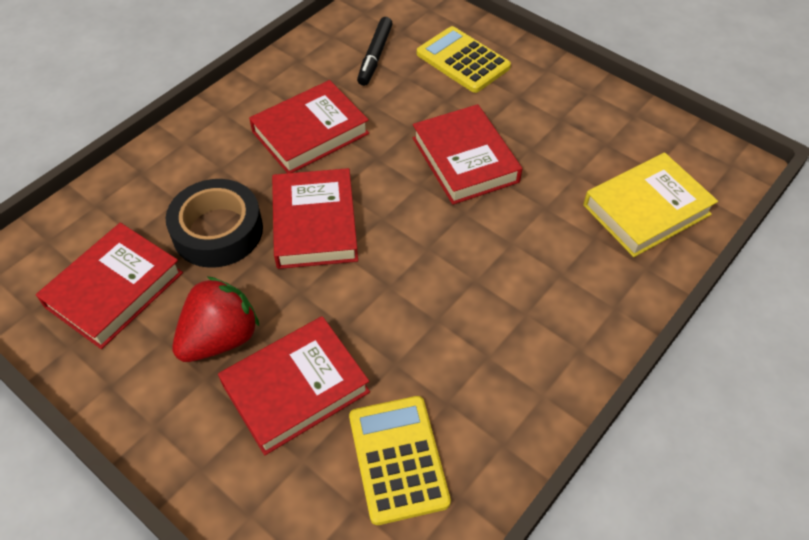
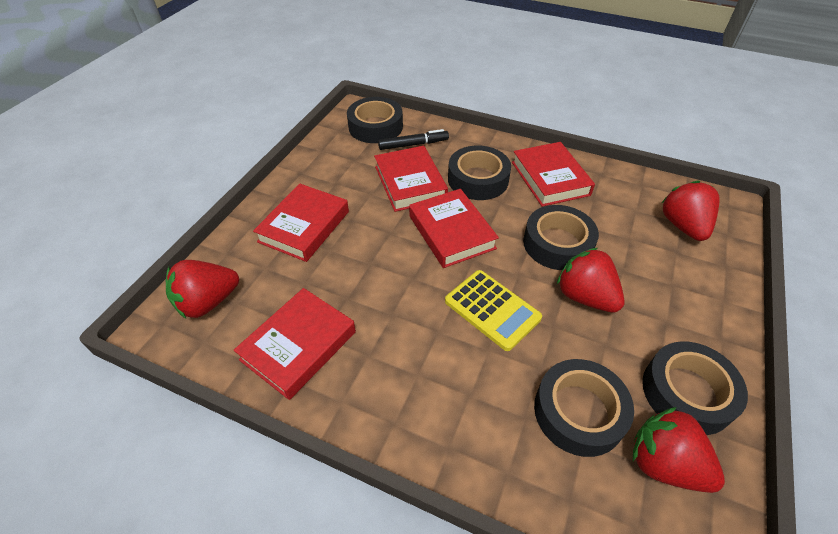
black tape: [166,179,263,268] = 1 -> [347,97,403,143] [448,146,511,200] [523,205,599,270] [534,359,634,457] [642,341,748,435] = 5
red strawberry: [172,276,260,362] = 1 -> [166,260,239,318] [557,248,625,313] [633,407,725,493] [661,181,720,241] = 4
yellow book: [583,152,718,257] = 1 -> none = 0
yellow calculator: [349,396,451,525] [417,26,511,93] = 2 -> [445,270,542,351] = 1

